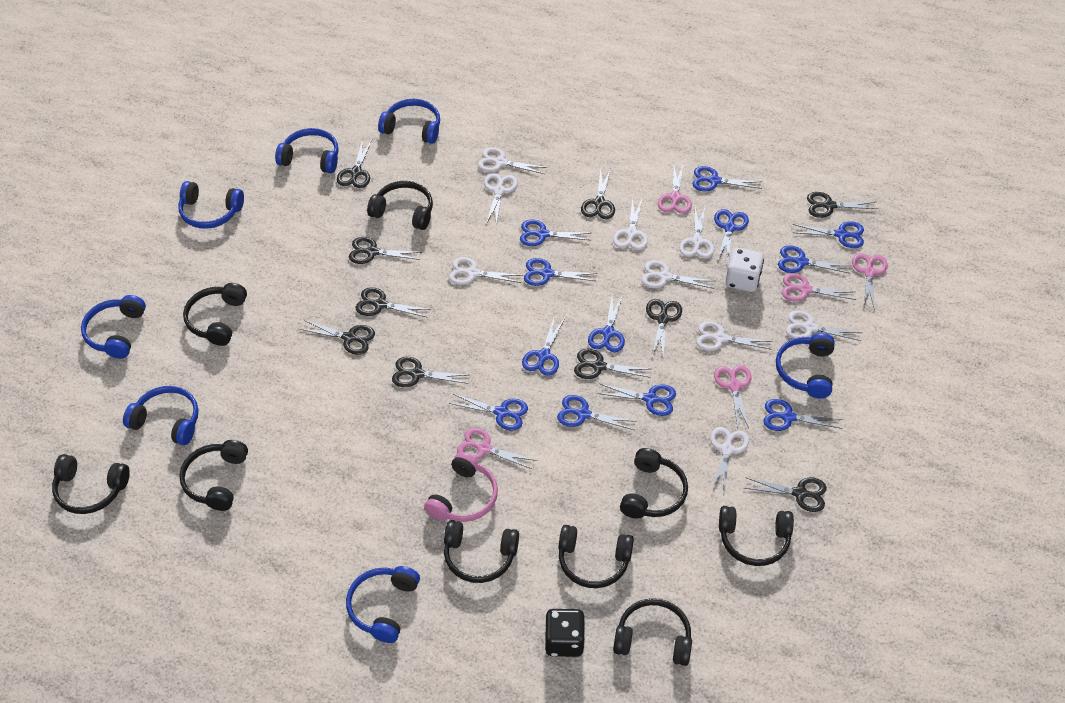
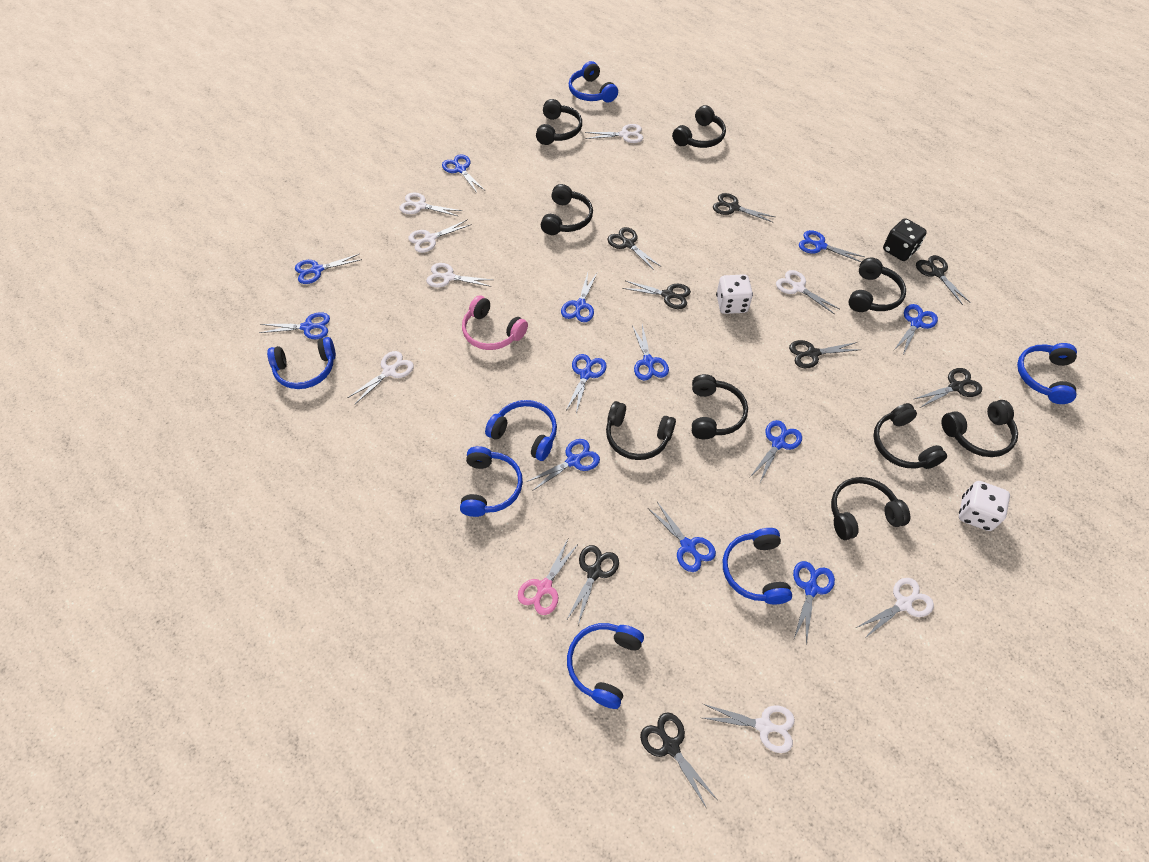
black scissors: [300,320,375,355] [337,139,372,188] [349,237,422,264] [356,287,431,318] [392,357,468,387] [574,349,650,379] [581,168,615,219] [646,299,682,357] [744,477,827,512] [807,192,878,218] = 10 -> [566,545,619,625] [608,227,662,271] [622,281,691,309] [640,712,717,809] [713,193,775,222] [789,340,861,368] [915,368,982,408] [916,255,971,305] = 8
pink scissors: [457,428,537,469] [658,163,692,214] [714,365,752,428] [782,273,856,301] [852,253,888,310] = 5 -> [518,539,579,615] = 1
white dice: [726,248,764,292] = 1 -> [716,274,753,314] [959,481,1010,531] = 2
white scissors: [449,257,523,285] [478,147,547,174] [484,173,518,226] [613,197,648,250] [641,260,714,289] [679,207,714,259] [696,321,773,351] [710,427,749,493] [786,310,862,341] = 9 -> [347,351,414,404] [399,192,462,216] [408,219,472,253] [426,263,493,288] [585,124,643,143] [703,704,795,753] [776,270,839,314] [856,578,934,639] = 8

